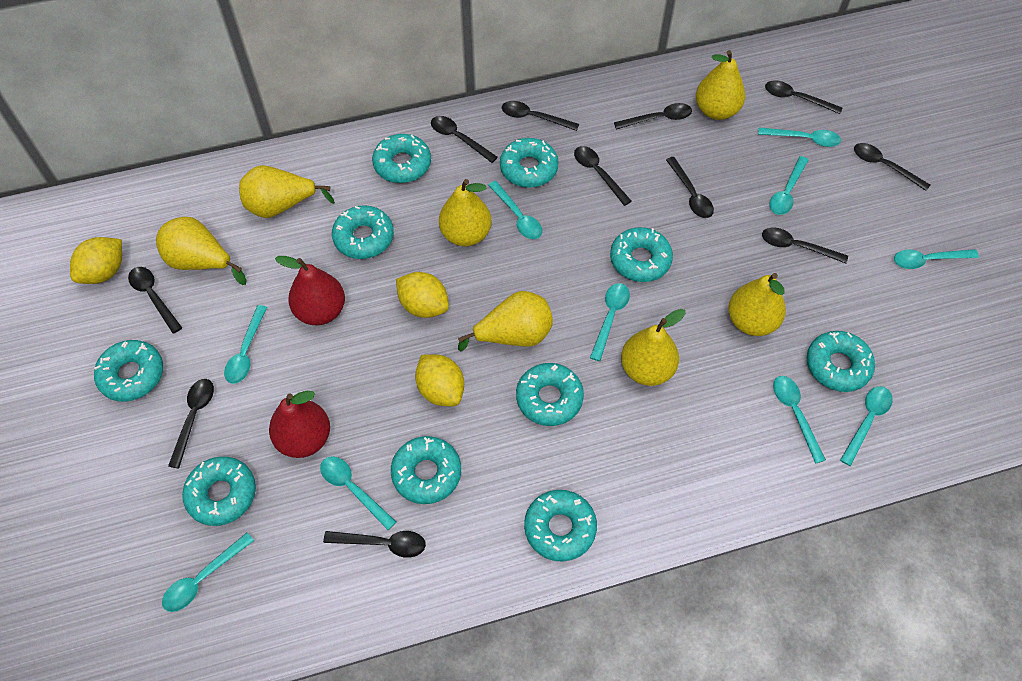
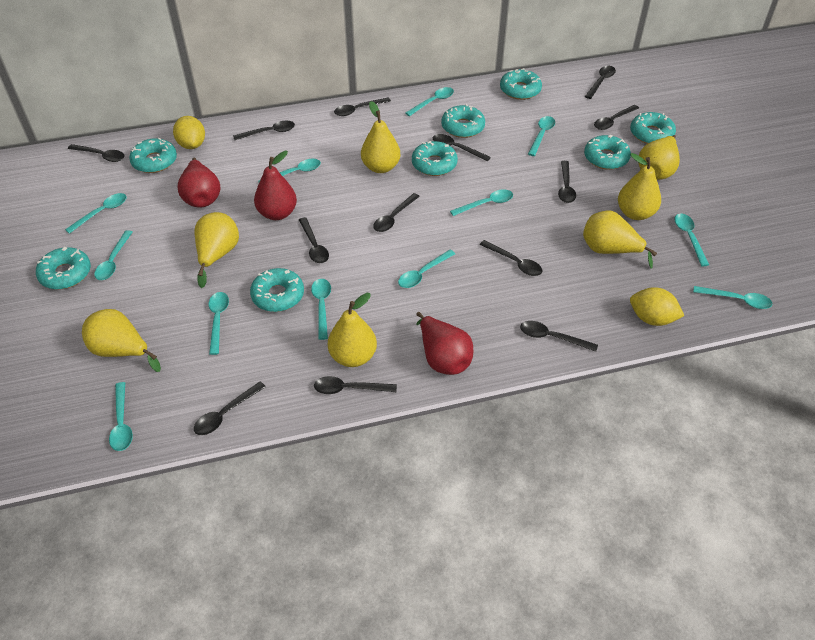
black spoon: [128,267,182,334] [168,379,214,469] [323,531,426,558] [431,116,498,163] [502,101,579,131] [574,146,632,206] [614,103,692,130] [666,157,714,218] [762,228,848,263] [765,81,842,114] [854,143,930,191] = 11 -> [68,144,124,162] [194,382,266,435] [233,121,295,140] [299,217,329,263] [314,376,397,394] [334,98,391,116] [373,193,420,232] [433,134,491,162] [480,240,542,276] [520,321,598,352] [558,161,576,203] [585,66,616,99] [594,105,639,130] = 13
red pear: [269,391,330,458] [275,256,345,325] = 2 -> [177,157,221,208] [254,151,297,220] [416,312,473,375] = 3
turquoise donut: [94,340,163,402] [182,457,256,526] [332,205,394,259] [372,134,431,183] [391,436,461,504] [500,138,559,188] [516,363,584,426] [524,490,597,562] [610,227,673,282] [807,331,875,392] = 10 -> [36,247,91,289] [129,138,177,173] [250,268,304,312] [412,141,458,176] [441,104,485,138] [500,68,542,100] [584,135,631,170] [630,112,676,144] = 8
turquoise spoon: [162,533,254,612] [224,305,267,384] [320,457,396,530] [488,181,542,239] [590,283,630,361] [758,128,841,147] [770,156,808,215] [773,376,826,464] [840,386,893,466] [894,249,979,269] = 10 -> [65,193,126,234] [94,230,133,280] [109,382,133,451] [209,292,229,355] [258,159,321,182] [311,279,331,340] [398,250,455,288] [406,87,454,116] [450,189,513,216] [528,116,555,156] [675,214,709,267] [693,286,772,309] = 12
yellow lemon: [70,237,122,284] [396,272,449,318] [415,354,464,406] = 3 -> [173,116,205,149] [630,287,684,326] = 2

